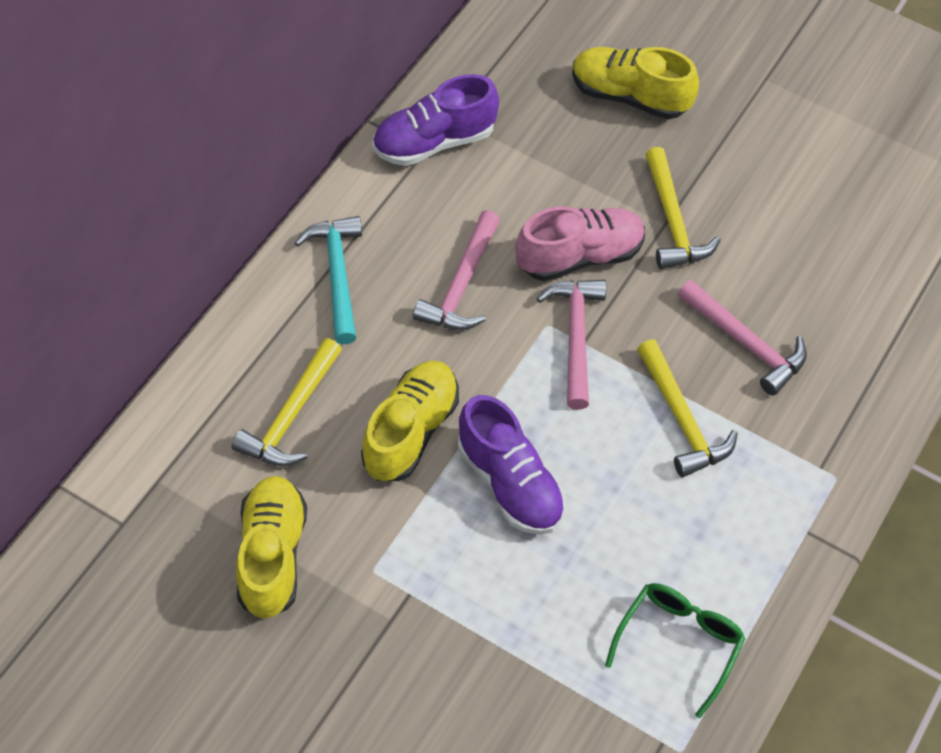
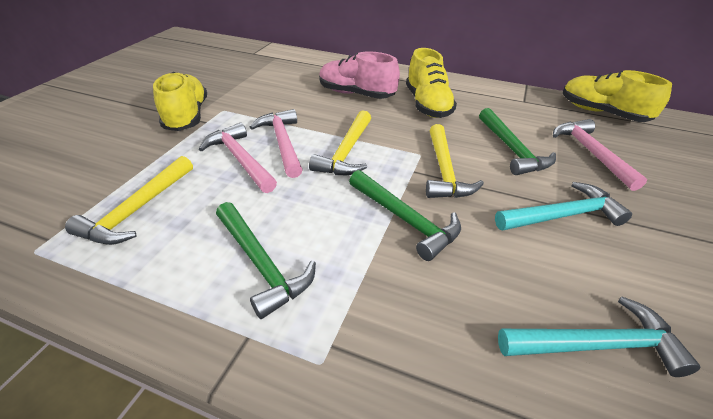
green glasses: [605,583,746,718] = 1 -> none = 0
green hammer: none = 0 -> [216,202,316,319] [349,170,461,261] [479,108,556,175] = 3
purple shoe: [373,74,499,166] [458,395,565,535] = 2 -> none = 0
turquoise hammer: [295,216,362,344] = 1 -> [495,182,632,231] [498,296,701,377] = 2

